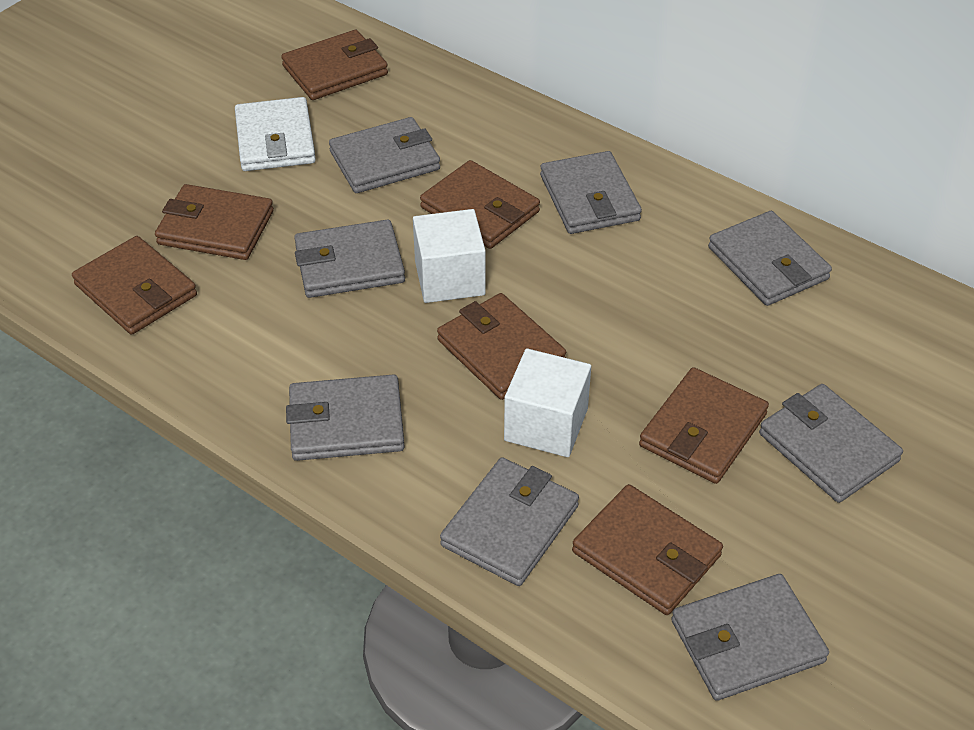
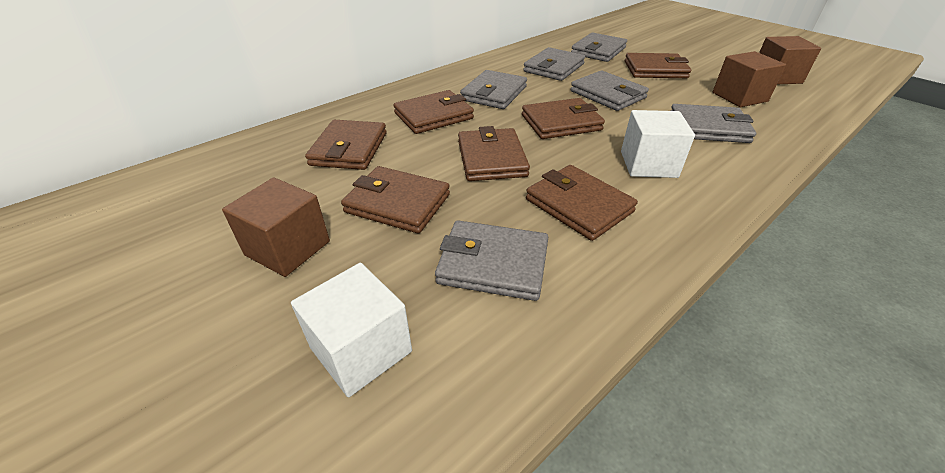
brown cube: none = 0 -> [222,177,330,277] [713,51,786,107] [759,36,821,84] = 3
grey wallet: [286,374,405,461] [294,220,405,298] [329,117,440,193] [440,457,579,586] [540,151,642,234] [671,574,829,701] [708,211,832,306] [759,384,903,503] = 8 -> [435,220,548,301] [460,70,527,109] [523,47,585,81] [571,32,627,62] [571,71,649,111] [670,104,756,143] = 6
white wallet: [235,97,316,171] = 1 -> none = 0

